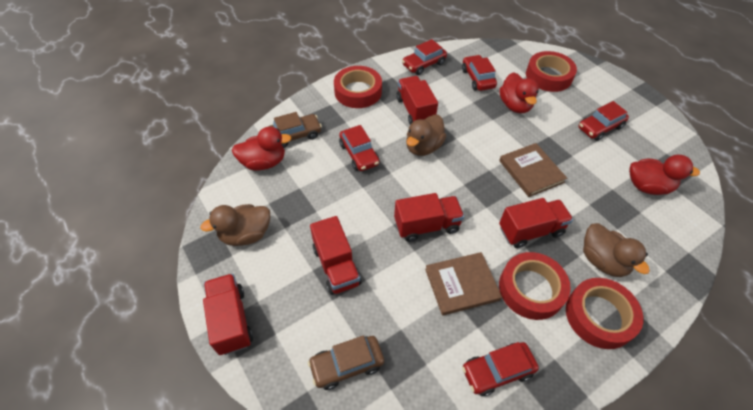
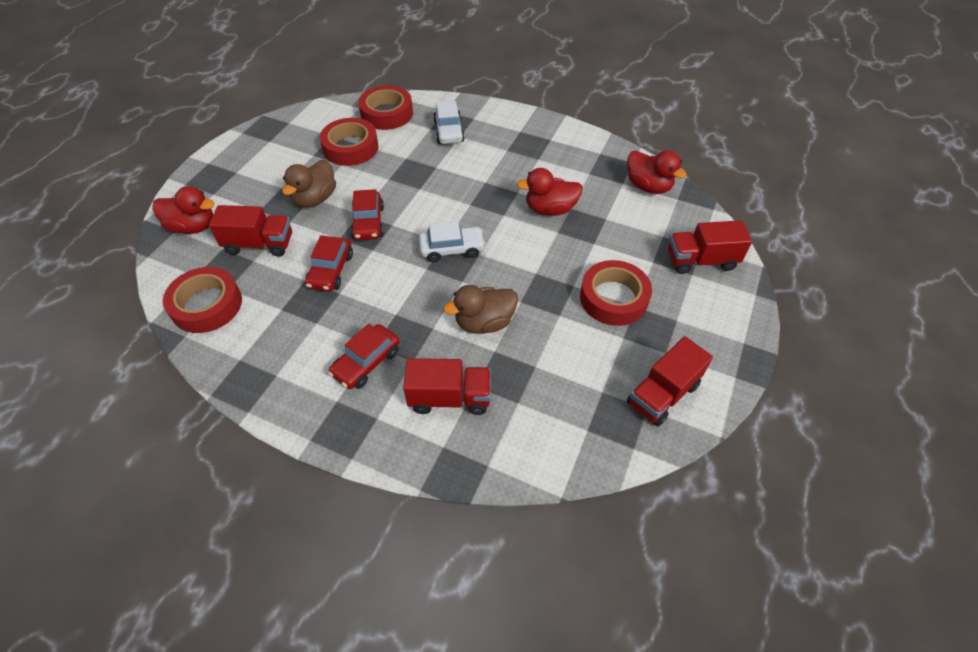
brown book: [425,252,502,315] [499,143,567,197] = 2 -> none = 0
brown car: [268,112,322,148] [308,335,384,390] = 2 -> none = 0
brown duck: [200,204,270,246] [406,115,446,156] [583,223,650,277] = 3 -> [282,160,336,208] [443,285,518,334] = 2
red car: [339,125,379,171] [402,39,447,75] [462,55,497,91] [462,342,539,396] [578,101,629,141] = 5 -> [305,235,353,292] [328,324,400,389] [350,189,384,240] = 3
red truck: [203,274,253,355] [310,216,361,295] [394,193,464,242] [396,76,438,125] [499,198,573,248] = 5 -> [209,205,292,257] [403,358,491,415] [627,336,713,426] [668,220,752,274] = 4
white car: none = 0 -> [419,221,485,262] [433,101,465,144] = 2

